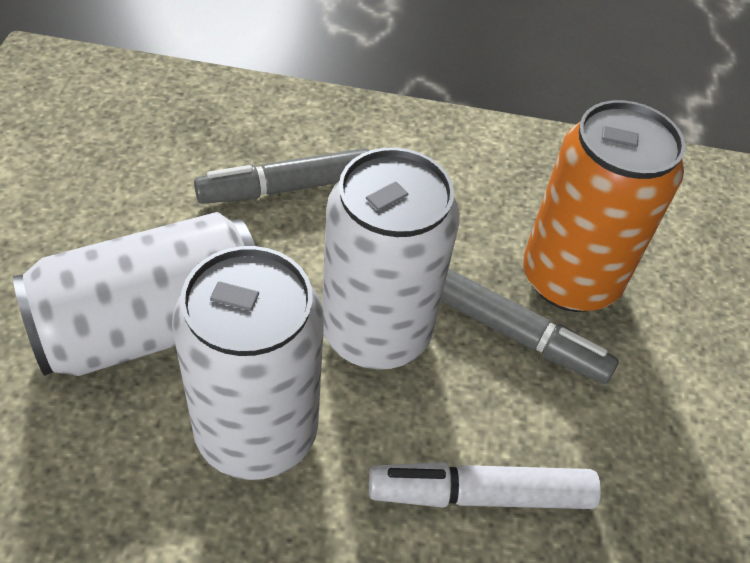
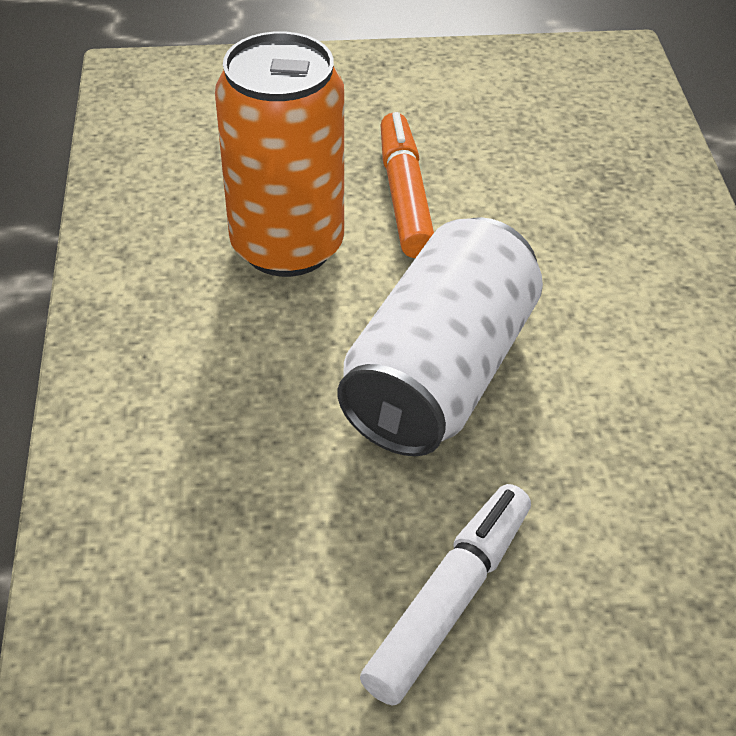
grey marker: [194,148,369,204] [441,269,619,384] = 2 -> none = 0
orange marker: none = 0 -> [381,112,434,258] = 1
white can: [13,212,255,376] [172,246,324,480] [322,147,460,369] = 3 -> [337,217,543,456] = 1

